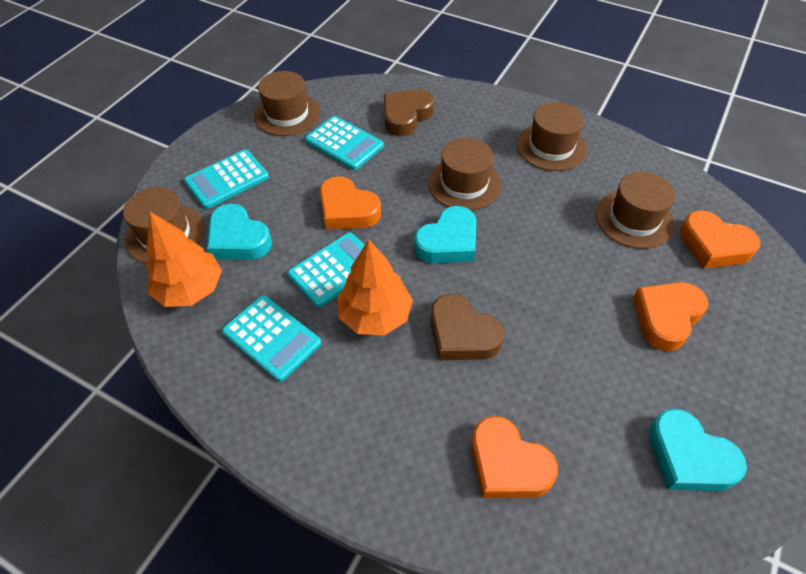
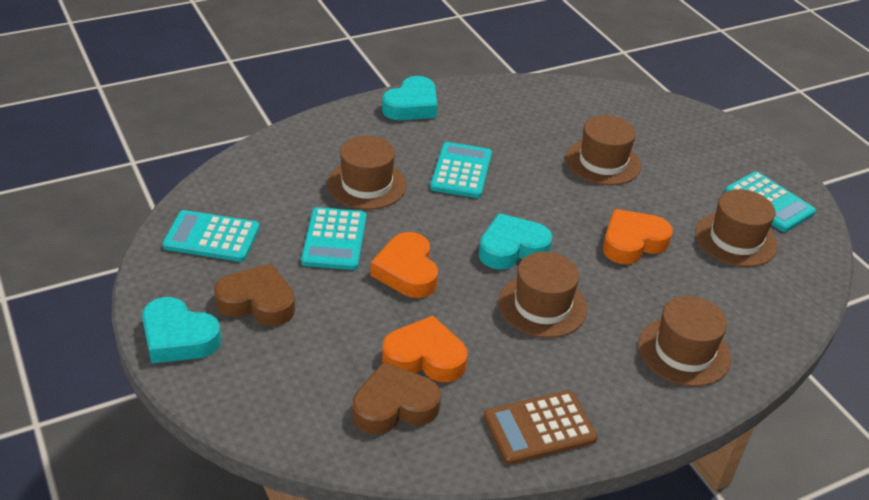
brown calculator: none = 0 -> [483,390,598,465] = 1
orange heart: [320,176,381,230] [471,416,558,498] [633,282,708,351] [680,210,761,269] = 4 -> [370,232,438,298] [382,316,468,382] [603,209,673,264] = 3
orange tree: [146,212,222,307] [338,240,413,335] = 2 -> none = 0

